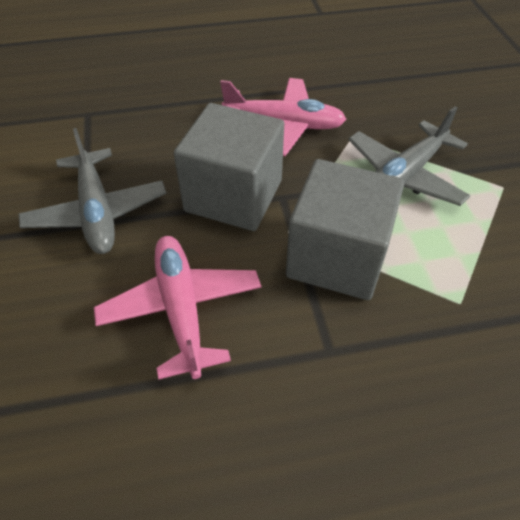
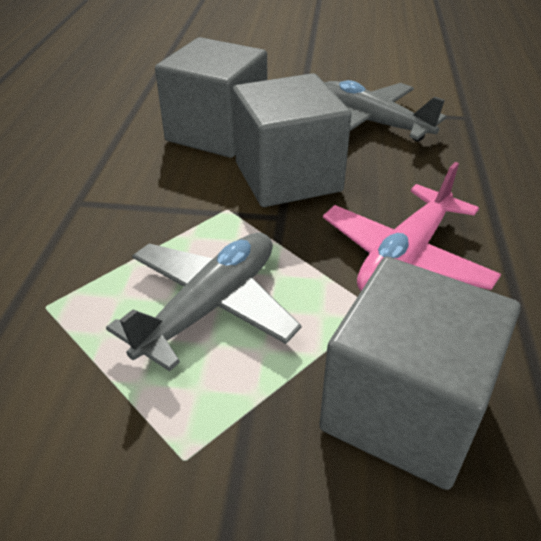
grey cube: [174,103,284,231] [286,159,404,300] = 2 -> [155,37,267,158] [232,73,352,207] [319,257,521,490] = 3
pink plane: [94,236,261,379] [220,78,347,156] = 2 -> [323,162,501,291] = 1

